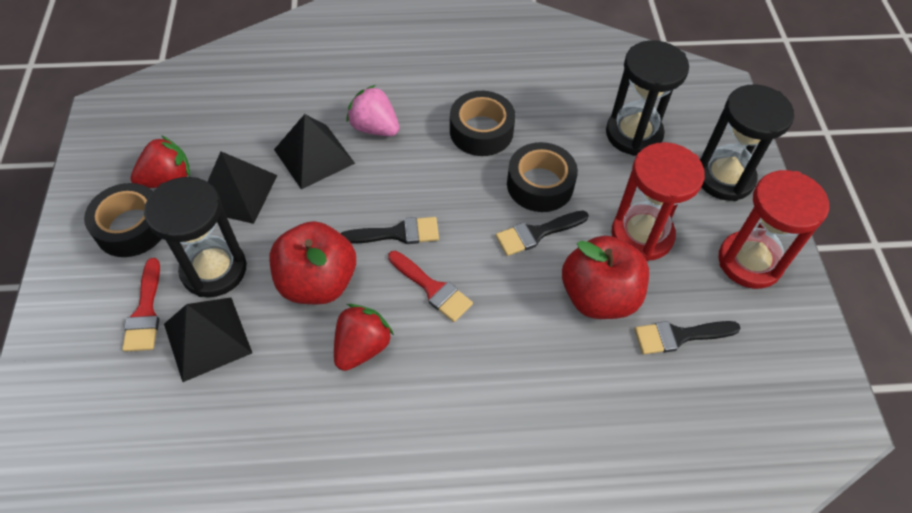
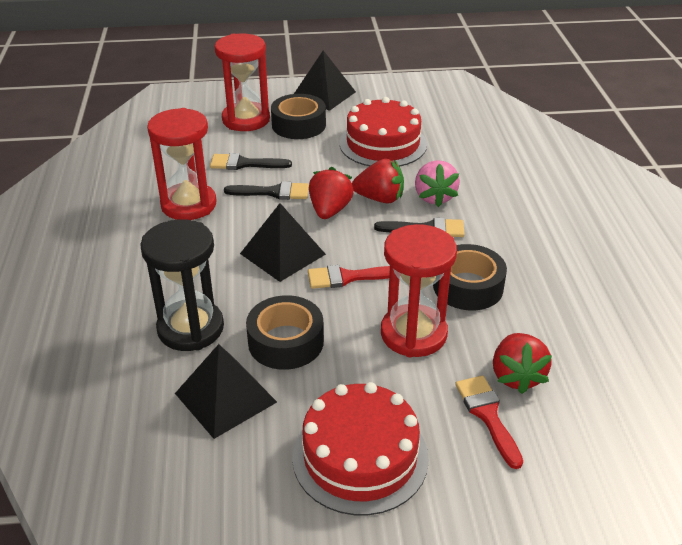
black hourglass: [144,177,247,297] [606,40,689,156] [700,84,794,201] = 3 -> [140,219,224,351] = 1
red apple: [270,221,356,304] [562,236,649,319] = 2 -> none = 0
red cake: none = 0 -> [292,382,429,515] [340,97,427,167] = 2
red hourglass: [612,142,705,261] [718,170,829,289] = 2 -> [147,108,217,220] [215,34,270,131] [381,224,457,357] = 3
red strawberry: [131,135,190,188] [334,304,394,371] = 2 -> [309,167,354,219] [352,159,404,203] [493,333,552,394] = 3

